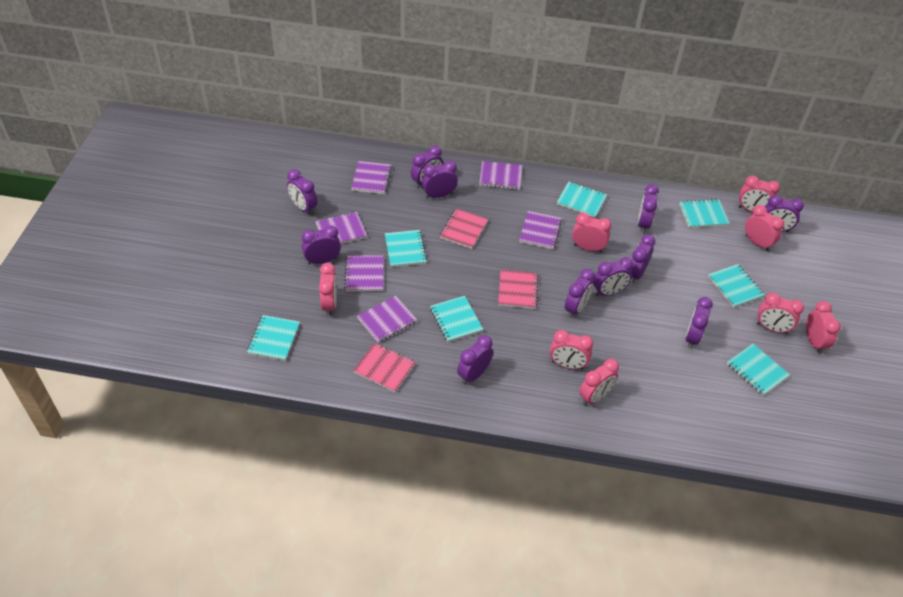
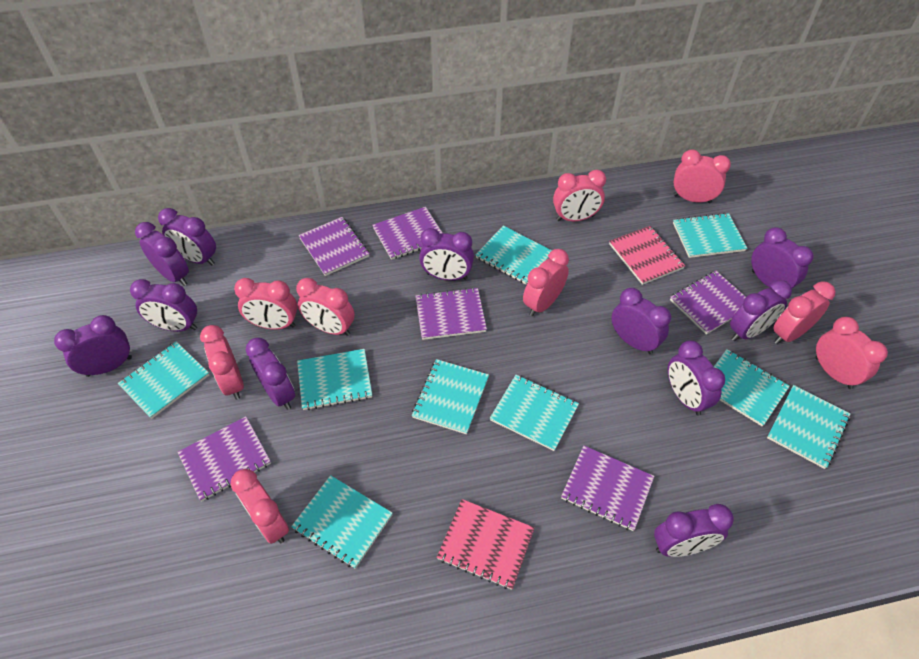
pink clock: [319,263,337,316] [550,330,593,369] [572,213,612,252] [579,359,619,405] [738,176,780,213] [745,205,784,251] [757,292,804,334] [806,301,841,354] = 8 -> [200,325,244,400] [231,469,289,544] [234,278,298,330] [296,278,355,336] [523,249,569,316] [553,170,606,221] [674,149,731,204] [773,281,835,344] [816,317,888,389] = 9
pink notebook: [353,343,416,392] [440,208,488,249] [498,269,538,309] = 3 -> [437,499,535,590] [609,226,685,285] = 2
turquoise notebook: [247,315,300,361] [385,230,427,267] [430,296,483,342] [557,181,607,217] [679,199,730,228] [708,264,764,307] [727,344,790,396] = 7 -> [118,341,209,419] [291,475,393,569] [297,349,372,410] [412,359,489,434] [476,226,552,284] [490,375,579,451] [673,213,747,258] [714,349,790,426] [767,385,851,469] = 9

